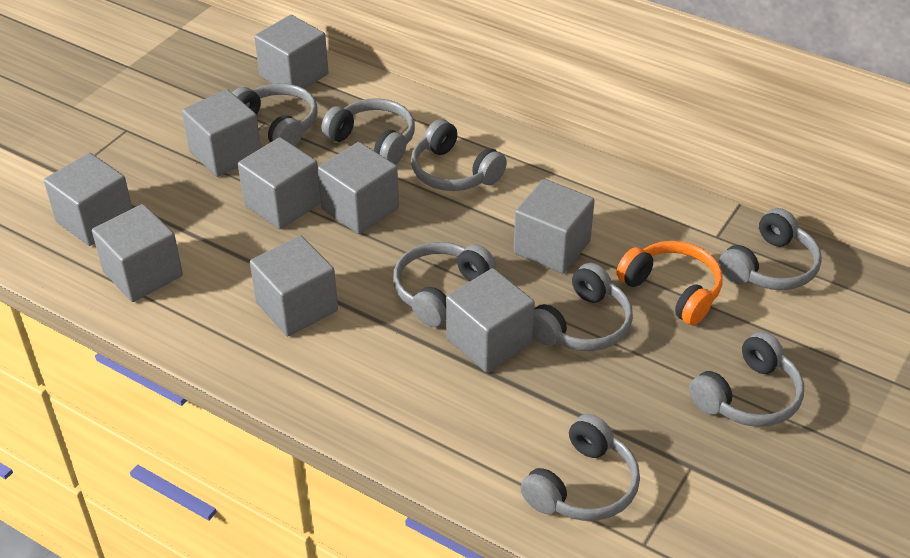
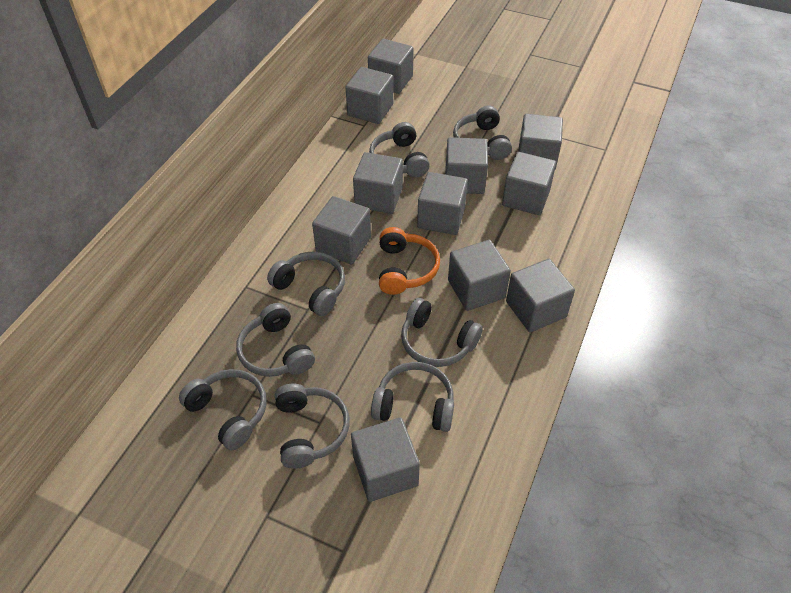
grey cube: [44,153,133,246] [92,204,183,302] [182,89,261,177] [238,137,321,229] [250,236,338,336] [254,15,329,89] [318,142,399,234] [446,268,535,373] [513,179,595,273] = 9 -> [312,196,371,264] [345,67,393,124] [351,418,420,502] [353,152,403,214] [368,39,413,94] [417,172,468,235] [445,137,488,194] [448,240,511,311] [502,152,556,215] [506,259,575,333] [518,114,563,170] = 11

